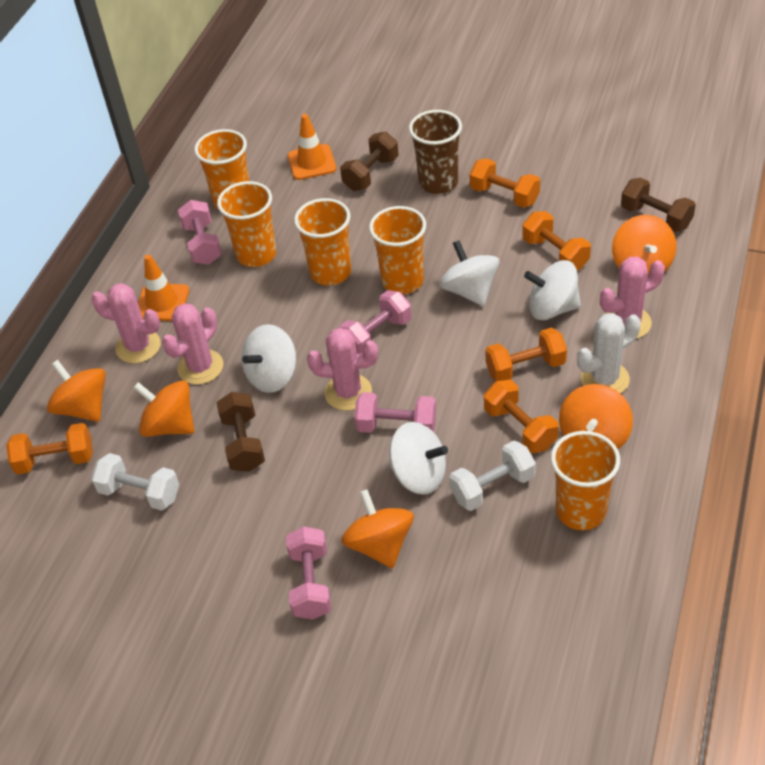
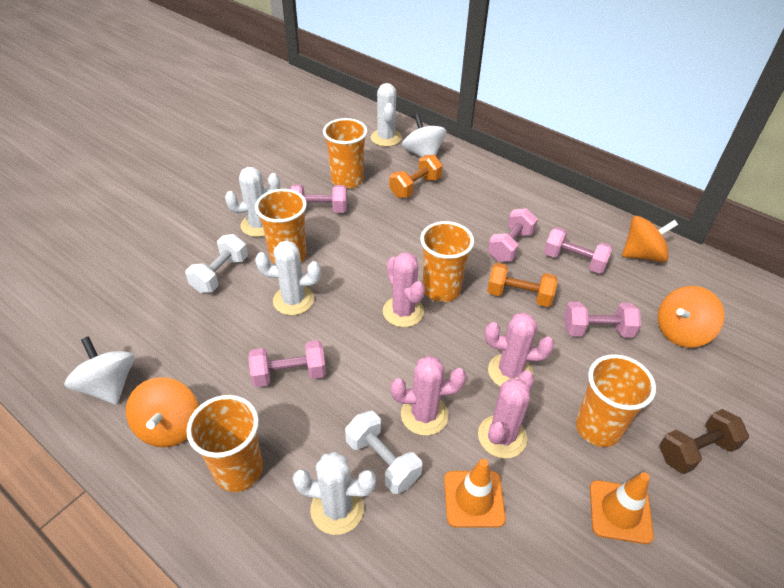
brown cup: [409,110,462,194] = 1 -> none = 0
brown dumbbell: [217,392,265,472] [340,132,399,191] [621,177,696,232] = 3 -> [659,409,749,474] = 1
orange dumbbell: [6,423,93,475] [470,158,540,208] [484,379,559,453] [485,327,567,381] [522,211,591,270] = 5 -> [389,155,443,198] [487,263,558,307] = 2
orange spinning top: [47,360,106,422] [133,380,194,437] [341,489,414,568] [559,384,633,449] [612,215,676,274] = 5 -> [126,377,199,447] [622,216,678,263] [658,286,725,348] = 3
pink dumbbell: [178,200,222,265] [286,526,331,619] [339,290,412,354] [354,392,436,433] = 4 -> [249,340,326,387] [289,184,347,213] [488,208,538,262] [544,227,613,274] [564,302,641,338] = 5
white cactus: [577,313,641,394] = 1 -> [225,167,280,237] [255,240,321,315] [293,451,376,535] [371,83,402,147] = 4
white spinning top: [241,324,296,393] [389,422,448,495] [439,240,500,306] [524,260,581,320] = 4 -> [64,336,134,405] [402,114,447,157] = 2

